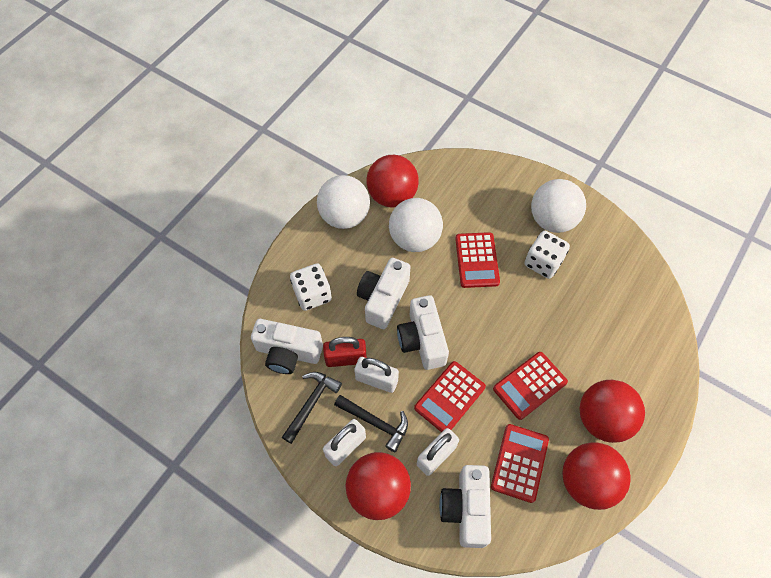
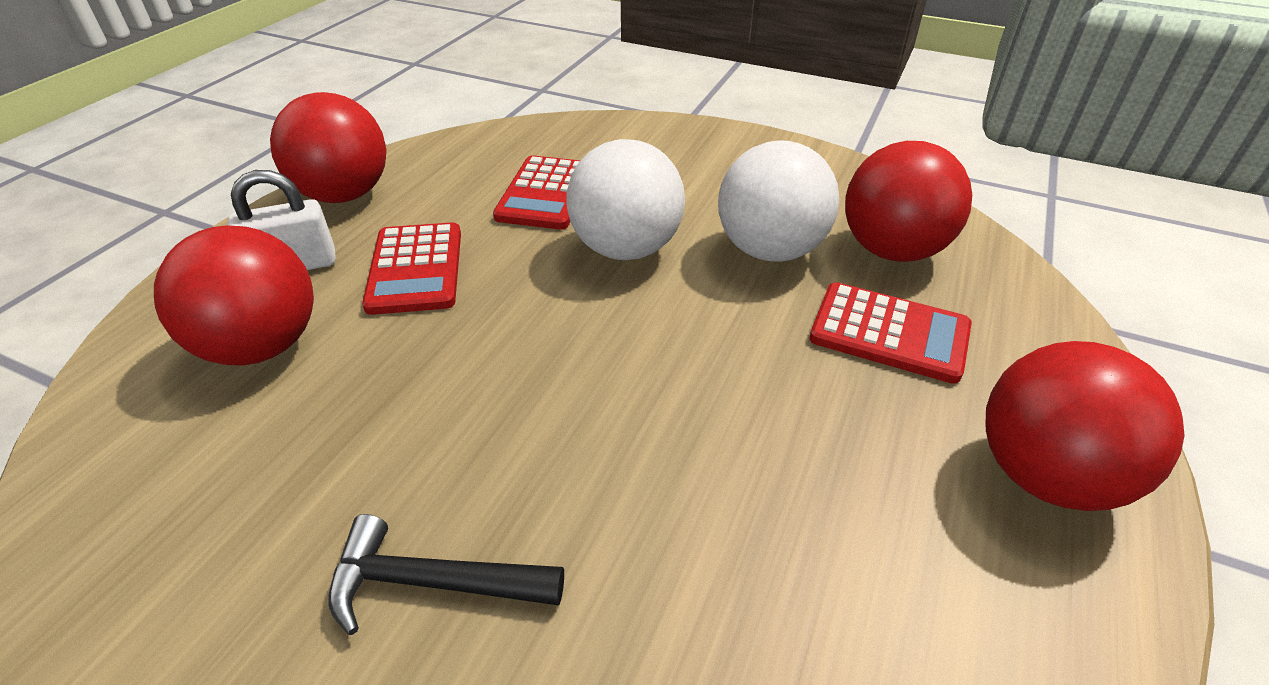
black hammer: [282,372,342,444] [334,395,408,452] = 2 -> [328,514,564,635] = 1
red calculator: [414,361,486,432] [455,232,500,288] [491,424,549,503] [493,352,568,420] = 4 -> [362,222,461,315] [493,156,581,230] [810,282,972,384] = 3
red padlock: [323,337,367,367] = 1 -> none = 0
white ball: [317,175,370,229] [389,198,443,252] [531,179,586,233] = 3 -> [567,139,685,260] [718,140,839,262] = 2
white camera: [251,319,323,374] [357,258,411,329] [397,295,449,370] [439,465,491,548] = 4 -> none = 0
white dice: [290,263,332,311] [524,231,570,279] = 2 -> none = 0
white padlock: [323,419,366,466] [354,357,399,393] [417,428,459,476] = 3 -> [227,170,336,270] = 1

